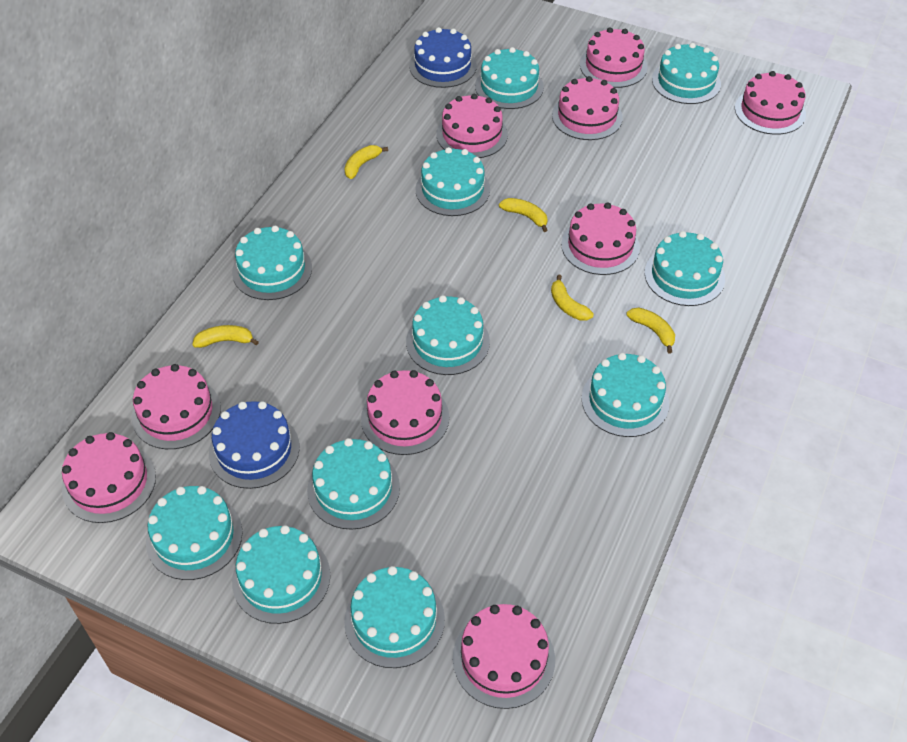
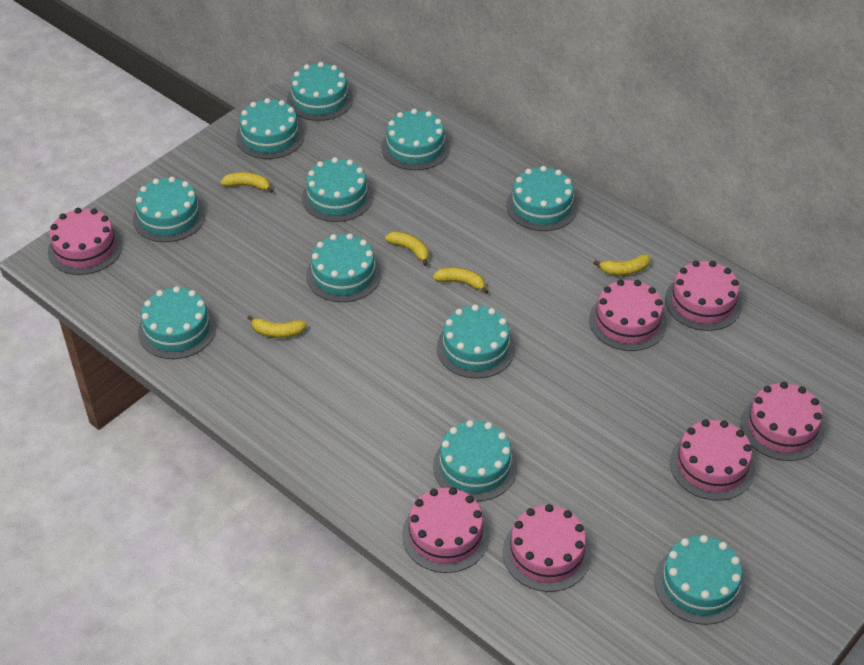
blue cake: [209,401,300,489] [409,27,477,88] = 2 -> none = 0
pink cake: [62,432,156,523] [132,364,221,449] [361,370,449,455] [436,94,508,158] [453,604,555,709] [552,76,623,140] [561,202,640,275] [580,27,648,88] [735,71,806,135] = 9 -> [48,208,123,275] [402,487,490,573] [503,504,591,592] [589,279,667,351] [665,261,742,331] [670,420,755,501] [741,382,824,461] = 7

